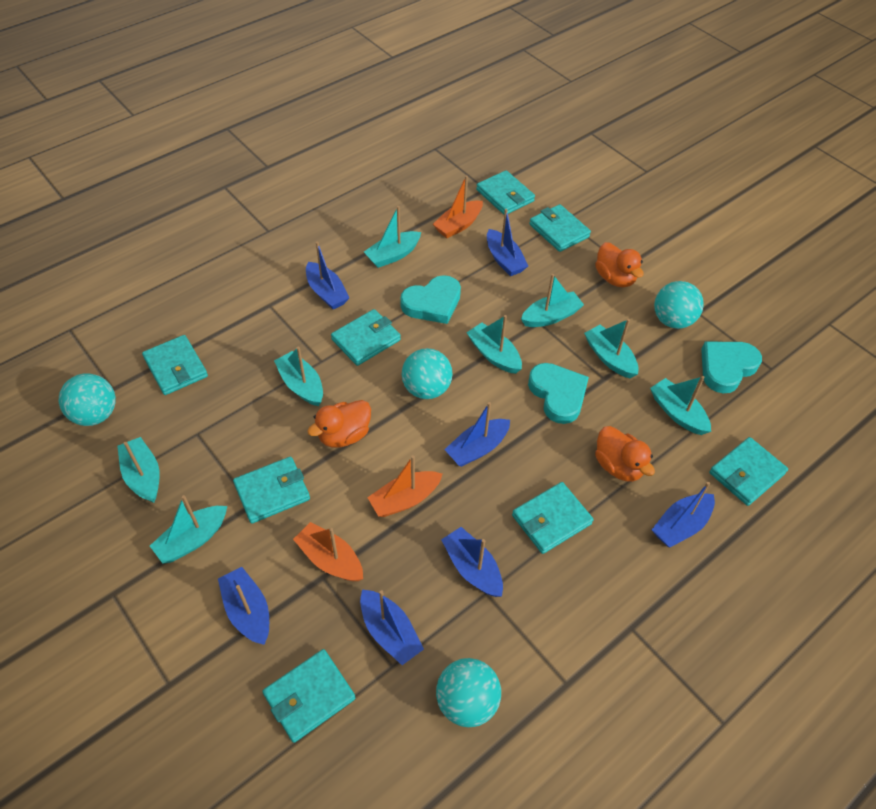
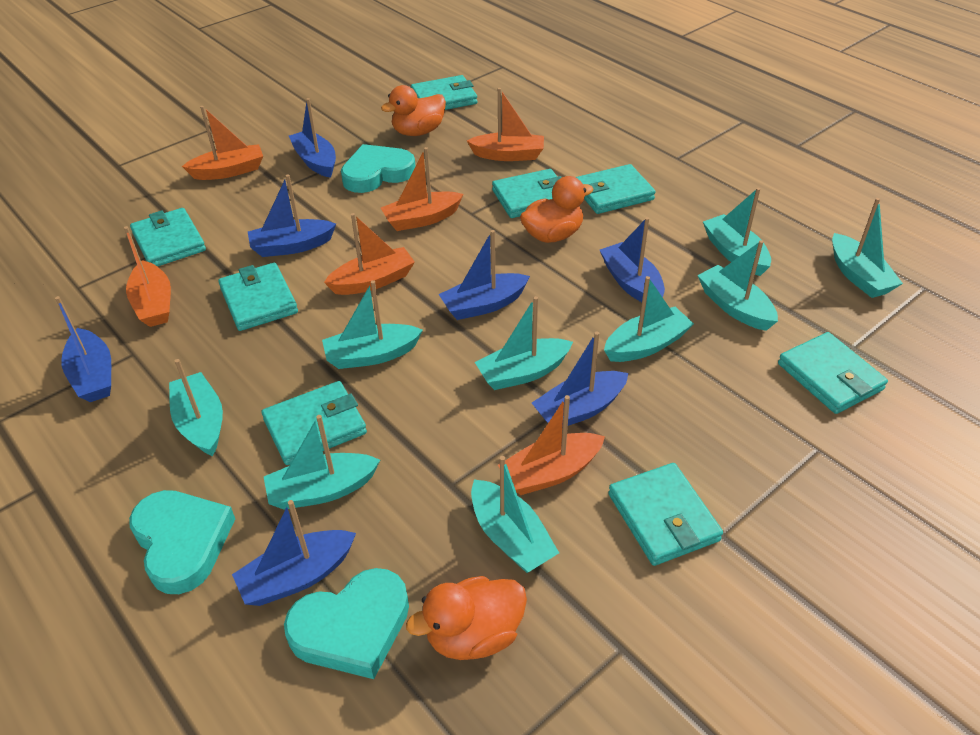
orange boat: [293,522,363,581] [367,455,442,517] [433,175,483,238] = 3 -> [124,226,171,327] [182,106,263,180] [324,213,415,295] [381,147,463,231] [467,88,544,161] [498,395,605,495] = 6
turquoise ball: [59,373,116,426] [402,348,452,399] [436,658,501,727] [654,281,704,329] = 4 -> none = 0
turquoise boat: [117,437,160,503] [150,495,227,564] [274,346,323,406] [364,206,421,268] [466,315,522,374] [521,274,584,327] [584,319,638,378] [650,376,711,435] = 8 -> [169,359,223,456] [264,415,380,510] [322,280,423,369] [471,456,559,573] [475,296,573,390] [604,276,694,362] [697,240,778,331] [703,188,771,276] [832,198,903,298] = 9

